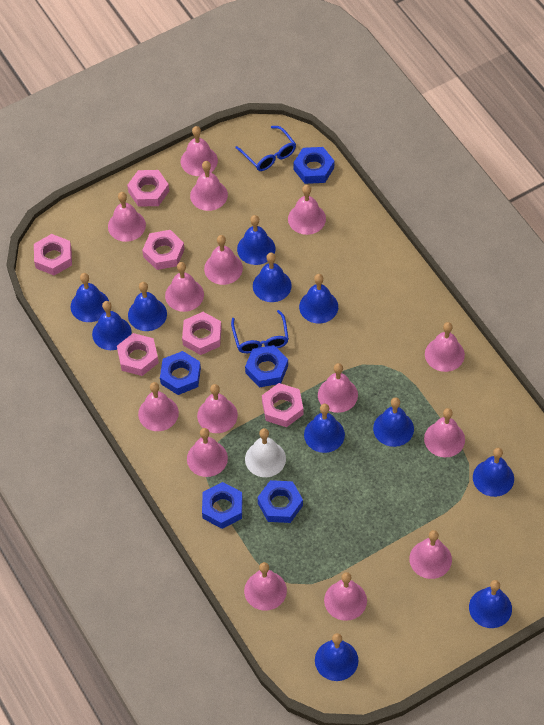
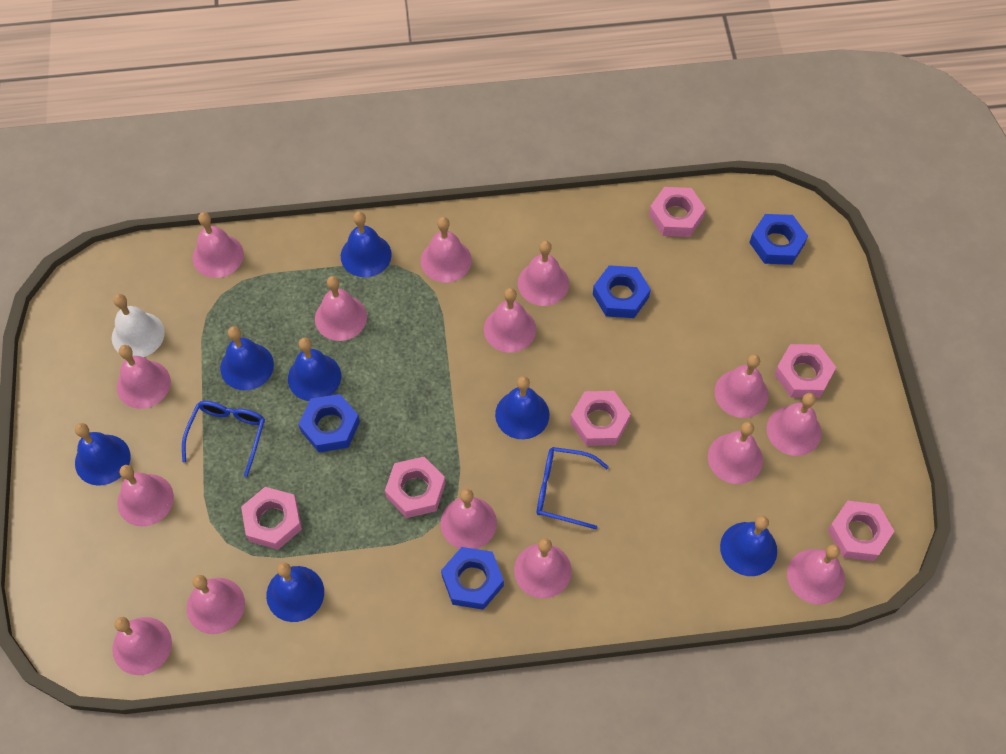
blue bell: [71,273,109,322] [92,301,132,350] [128,282,167,331] [237,215,275,265] [253,253,292,302] [299,274,338,323] [304,404,345,453] [315,633,359,681] [373,397,414,447] [469,580,512,628] [473,448,514,497] = 11 -> [75,423,131,486] [220,326,274,390] [266,563,324,622] [288,337,341,401] [341,211,392,277] [495,376,550,439] [720,516,777,576] = 7
blue nut: [160,351,201,395] [202,482,243,529] [245,345,288,387] [257,480,303,523] [293,147,334,184] = 5 -> [298,394,360,452] [441,547,504,610] [593,265,651,318] [749,214,808,265] = 4

